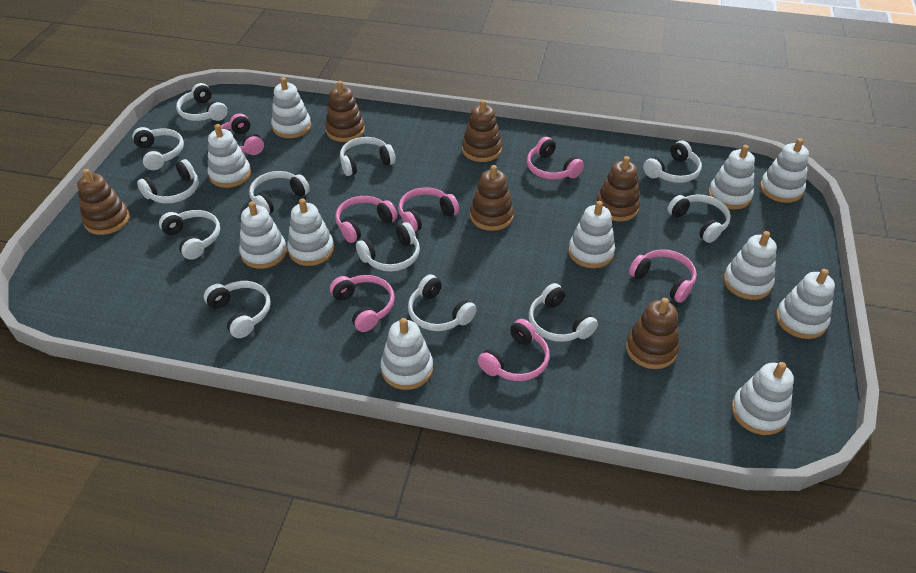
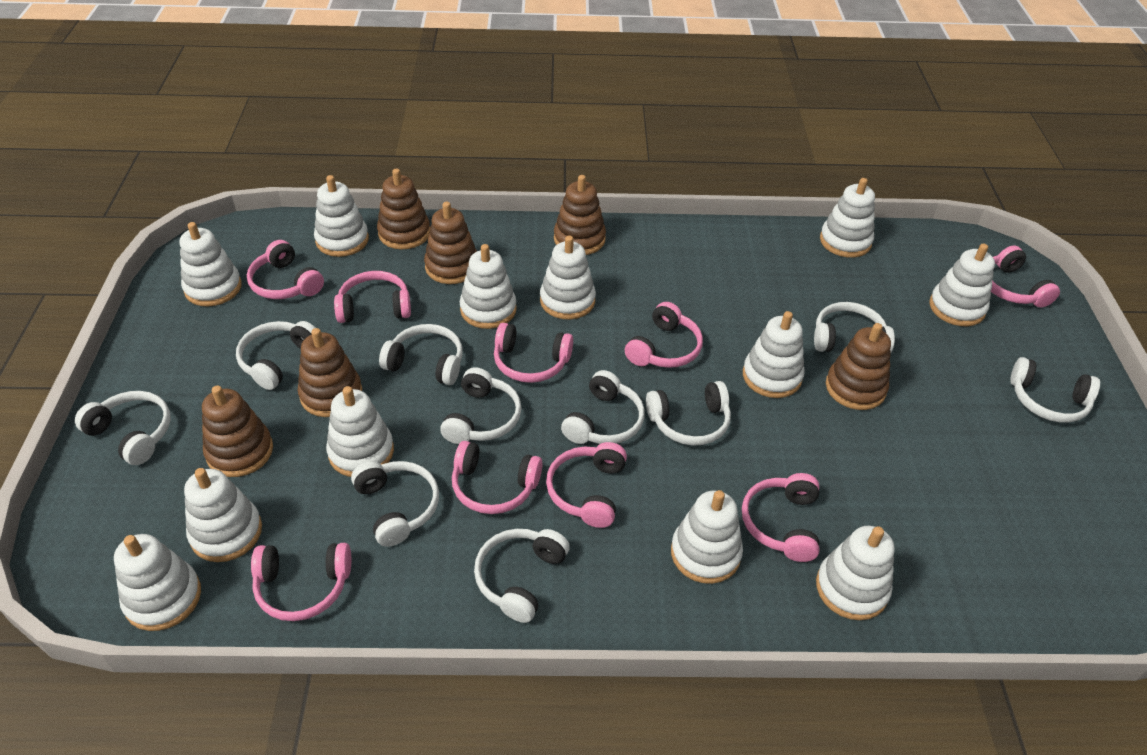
pink headphones: [221,114,264,155] [330,275,395,332] [335,196,397,243] [398,187,459,232] [478,319,550,381] [527,137,584,179] [629,249,697,303] = 7 -> [247,240,324,299] [251,543,351,621] [334,271,411,323] [452,441,542,514] [494,323,573,383] [546,442,627,528] [625,302,703,368] [742,473,819,562] [991,245,1060,308] = 9
white headphones: [132,127,184,170] [137,159,199,204] [159,210,220,260] [176,83,227,121] [204,281,271,338] [249,171,310,213] [340,137,396,176] [356,222,420,272] [408,274,477,331] [529,283,598,342] [643,141,702,183] [667,194,731,243] = 12 -> [75,391,171,465] [236,321,315,390] [351,461,439,547] [379,324,463,385] [440,367,522,444] [474,529,570,623] [561,370,645,444] [646,381,731,446] [814,302,895,352] [1010,357,1100,423] = 10
white stacking toy: [207,124,251,188] [239,201,287,269] [271,77,311,138] [287,199,334,266] [381,318,433,390] [568,201,615,268] [708,145,755,210] [724,231,777,300] [732,362,794,435] [760,138,809,203] [776,269,835,339] = 11 -> [114,534,201,631] [180,222,242,306] [184,468,262,562] [314,175,369,257] [326,386,394,477] [460,244,517,329] [540,235,596,319] [671,490,743,584] [743,311,805,398] [816,526,895,620] [820,178,875,258] [930,243,995,326] = 12

